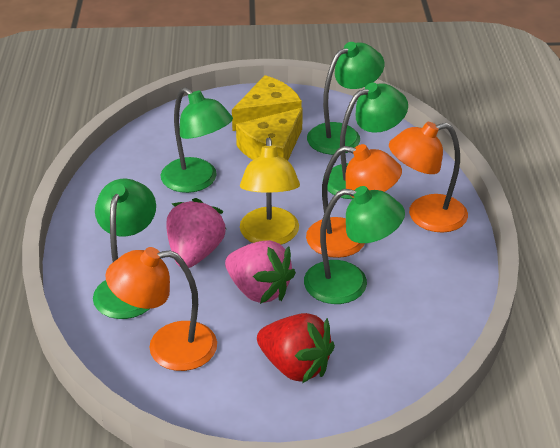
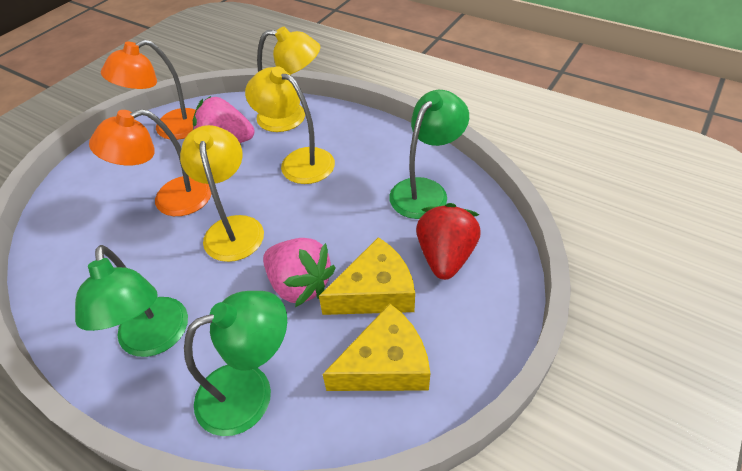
green lamp: [93,179,156,319] [161,87,233,193] [304,186,405,304] [307,42,385,155] [323,83,408,199] = 5 -> [75,245,188,357] [184,291,287,436] [389,90,469,219] = 3
orange lamp: [105,247,217,371] [306,144,402,258] [389,122,468,233] = 3 -> [89,109,211,216] [101,40,196,140] = 2
yellow lamp: [240,138,300,245] = 1 -> [180,125,264,262] [245,66,335,184] [256,27,320,132] = 3

